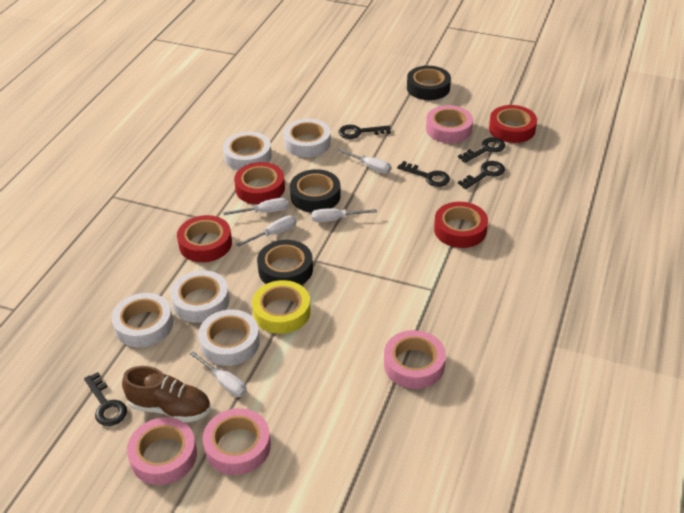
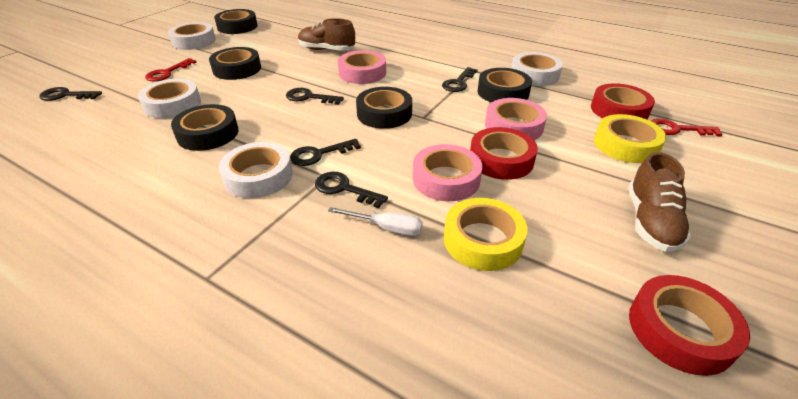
black tape: [257,240,313,285] [290,169,341,212] [407,66,451,100] = 3 -> [171,104,239,151] [209,47,261,80] [214,9,258,34] [356,87,412,129] [477,68,532,103] = 5
brown shoe: [122,366,211,423] = 1 -> [298,18,355,51] [628,152,691,252] = 2
pink tape: [127,417,197,485] [203,408,271,475] [384,330,446,389] [426,105,473,143] = 4 -> [338,50,386,84] [413,144,482,201] [485,98,547,140] = 3
red key: none = 0 -> [145,58,196,82] [651,119,723,136] = 2
red tape: [177,215,232,262] [234,162,285,205] [434,202,488,248] [489,105,537,143] = 4 -> [470,127,538,180] [591,83,655,119] [629,275,750,376] = 3
white screwdriver: [190,351,247,397] [223,198,288,215] [236,215,296,247] [312,208,377,222] [337,149,391,174] = 5 -> [328,207,423,236] = 1
white tape: [112,293,173,347] [170,270,230,323] [198,310,260,366] [223,132,272,170] [283,119,331,157] = 5 -> [138,79,201,119] [168,22,216,50] [219,142,293,198] [511,52,563,86] = 4
yellow tape: [252,280,311,334] = 1 -> [444,198,528,271] [594,114,666,163] = 2

